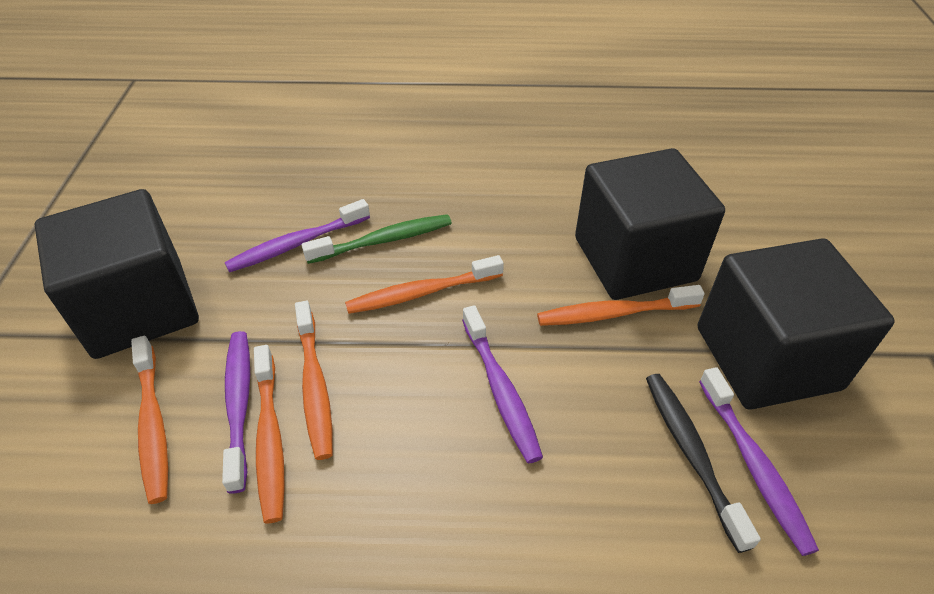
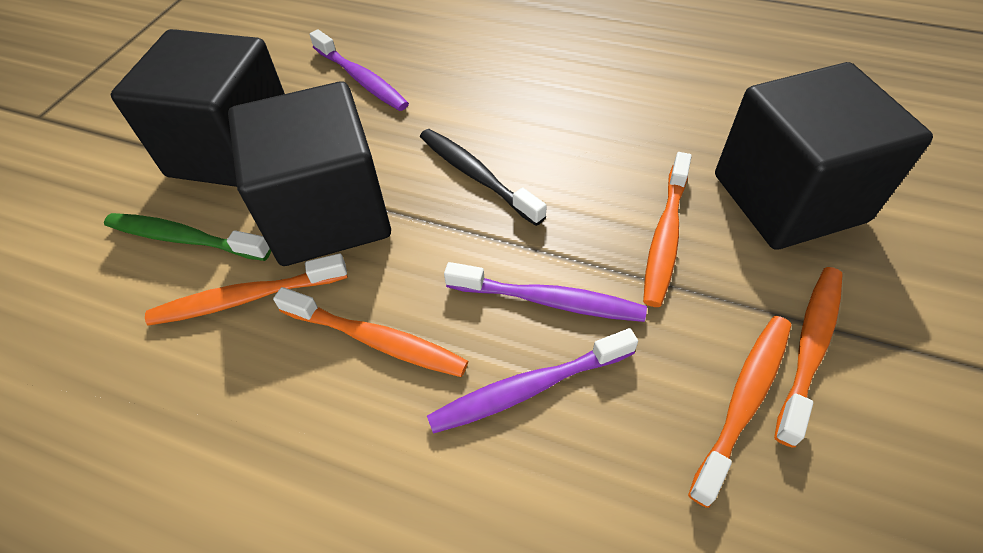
purple toothbrush: [222,331,250,494] [225,199,370,272] [462,305,543,463] [699,367,819,556] = 4 -> [310,30,409,111] [427,328,638,434] [444,262,647,322] = 3

